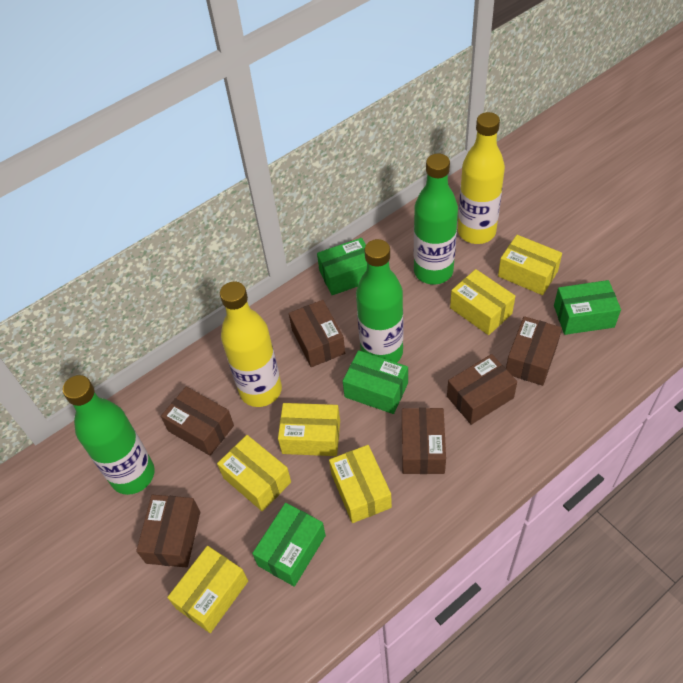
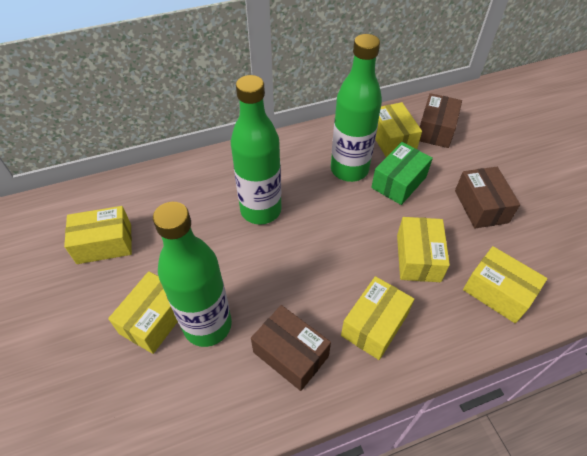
brown box: [136,495,200,568] [161,387,234,456] [289,300,345,367] [402,408,446,474] [447,354,517,425] [506,316,562,386] = 6 -> [251,305,331,391] [420,93,462,148] [455,167,520,228] = 3
green box: [252,503,326,587] [317,238,367,295] [343,350,408,414] [554,280,621,335] = 4 -> [371,142,433,205] = 1
yellow bottle: [220,281,282,407] [458,112,505,244] = 2 -> none = 0

